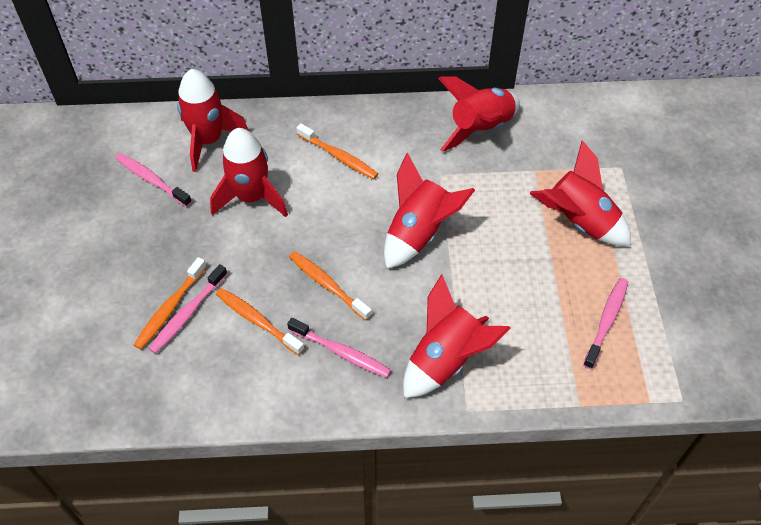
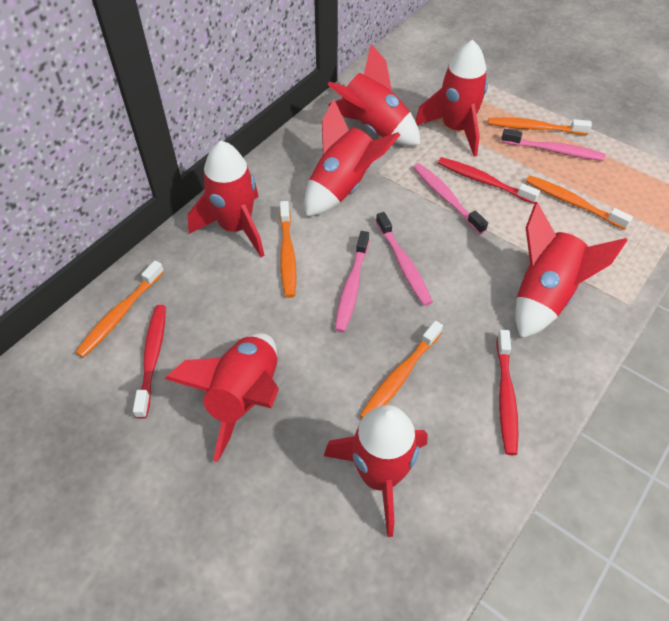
orange toothbrush: [134,257,207,349] [216,288,304,355] [289,251,372,320] [296,123,378,179] = 4 -> [75,261,164,358] [279,201,296,298] [360,321,443,418] [488,117,592,135] [526,176,633,230] = 5
red rocket: [177,69,249,172] [210,128,288,217] [384,153,475,269] [403,274,511,398] [438,77,520,152] [529,140,631,246] = 6 -> [165,333,279,462] [188,141,265,257] [304,99,400,217] [324,405,428,537] [327,44,421,146] [415,40,488,157] [515,202,628,338] = 7
red toothbrush: none = 0 -> [133,305,166,419] [438,157,540,204] [496,330,519,455] = 3

